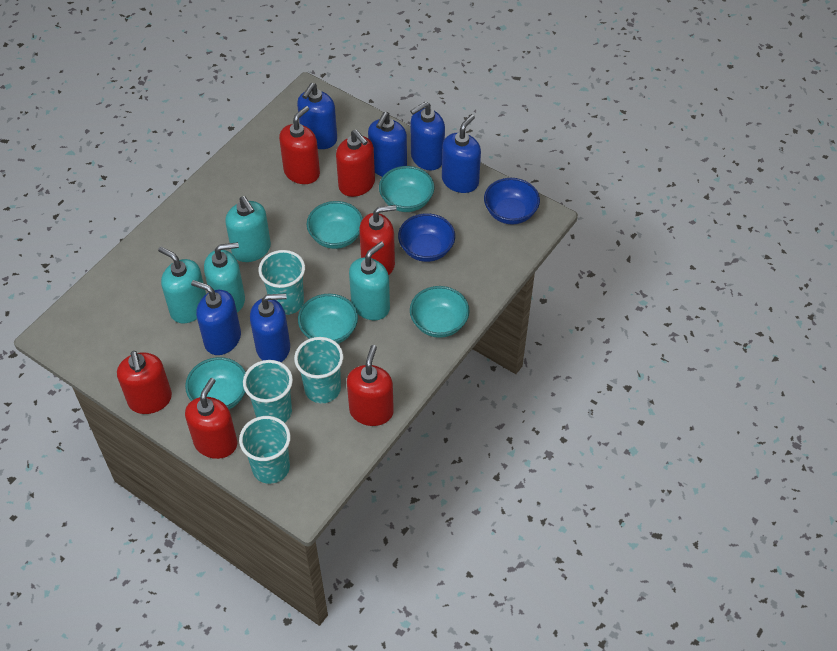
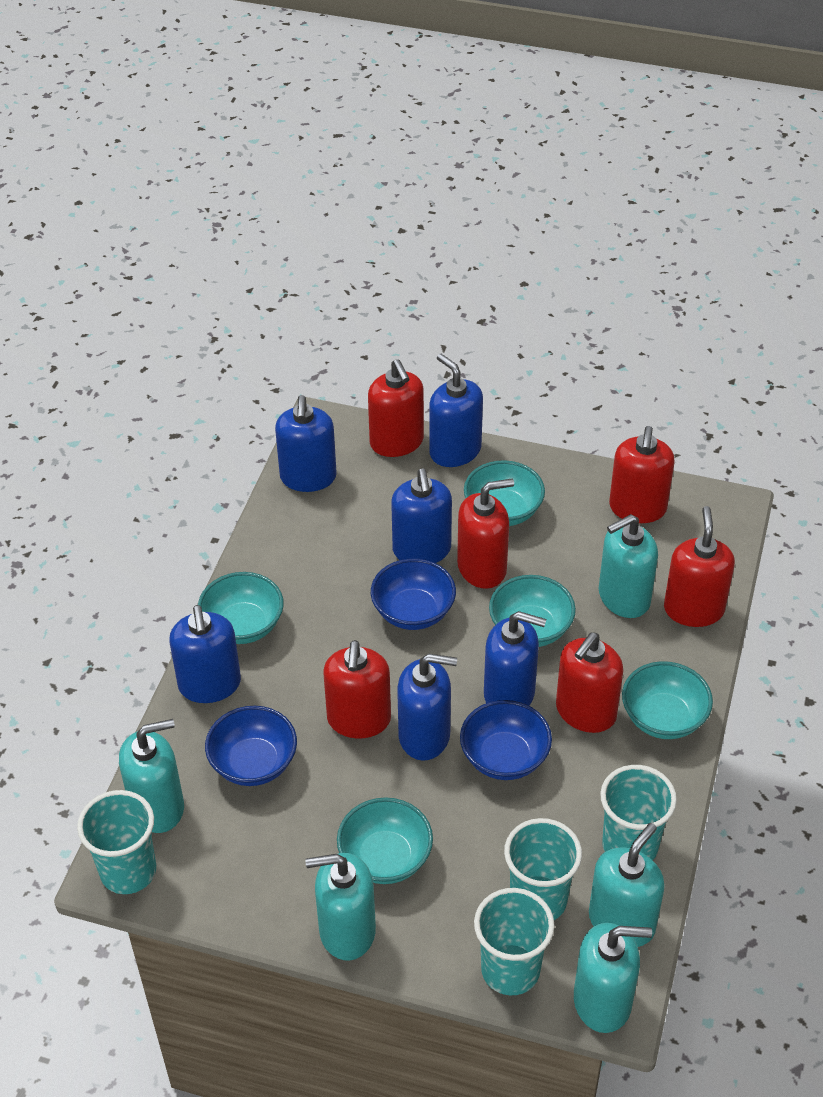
blue bowl: [398,213,455,262] [484,178,540,225] = 2 -> [205,706,297,786] [371,558,456,630] [460,700,552,780] = 3
turquoise soap dispenser: [158,247,206,323] [204,242,245,312] [225,196,271,262] [349,242,390,320] = 4 -> [119,719,184,833] [305,853,376,961] [574,923,652,1033] [589,823,665,947] [599,514,658,618] = 5

